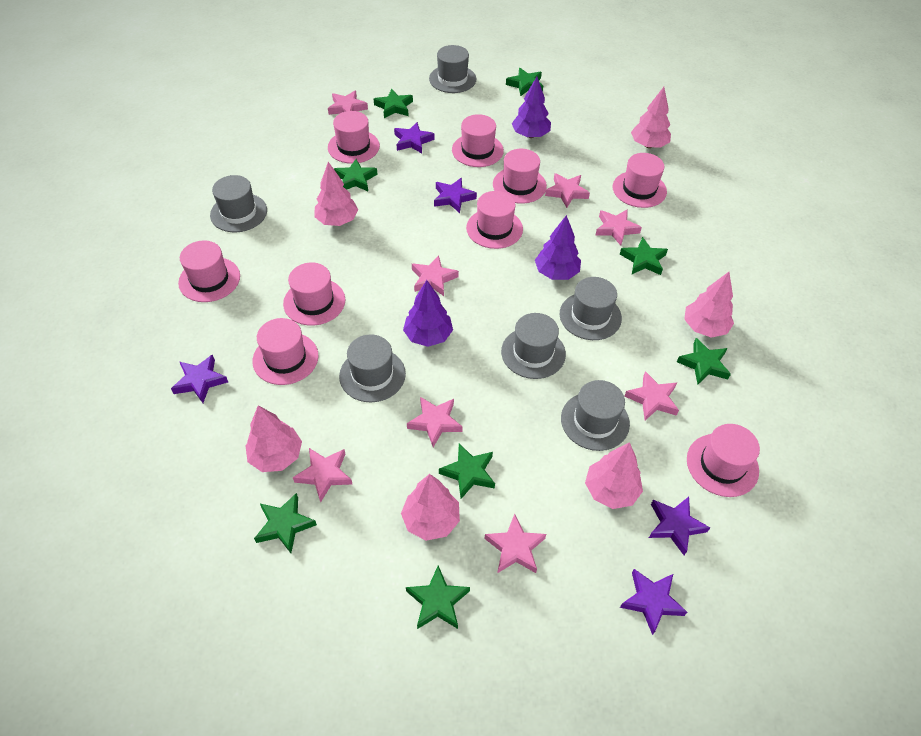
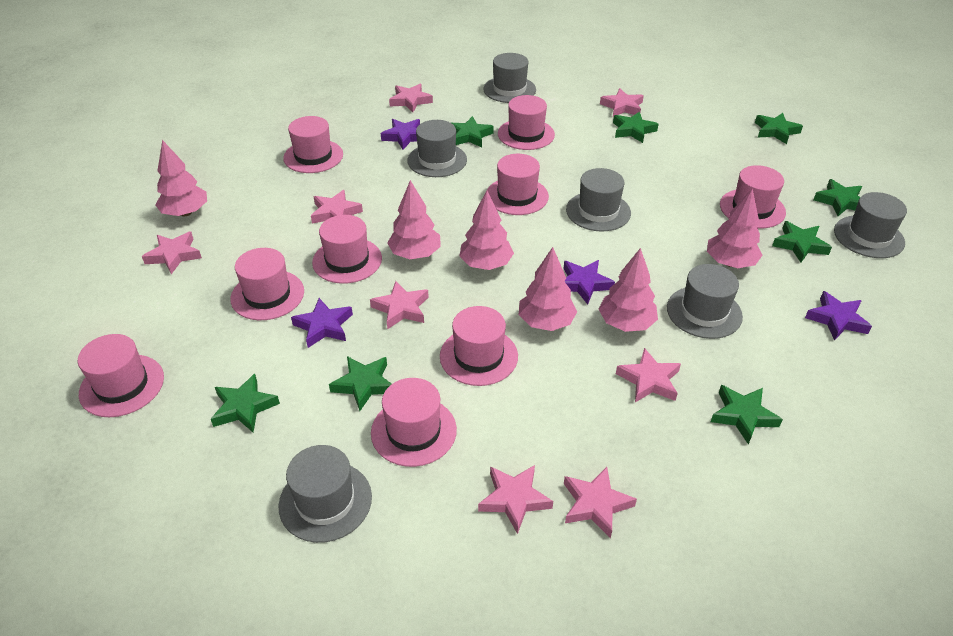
purple star: [171,354,228,403] [394,122,435,154] [434,178,477,213] [620,569,687,635] [649,497,710,555] = 5 -> [291,298,353,348] [381,119,420,150] [563,260,615,304] [805,291,872,341] = 4
purple tree: [403,280,453,347] [512,77,551,138] [535,215,581,280] = 3 -> none = 0

